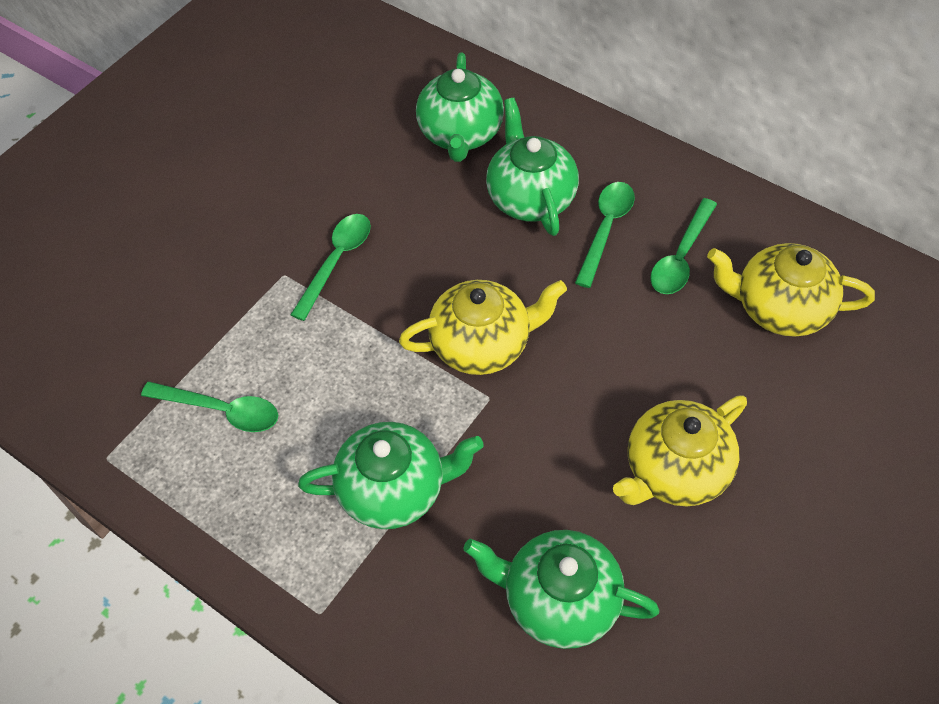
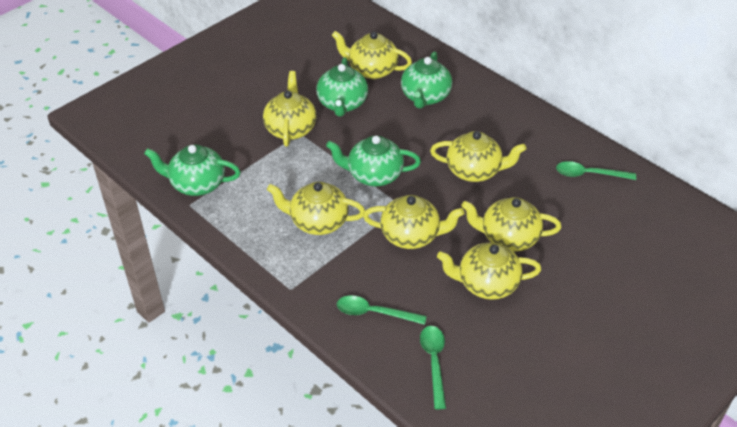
green spoon: [141,382,278,432] [290,214,371,321] [575,182,635,288] [650,198,717,294] = 4 -> [337,295,427,325] [420,326,446,409] [556,161,636,180] = 3
yellow teapot: [399,280,567,375] [613,395,747,506] [707,243,875,336] = 3 -> [263,71,316,147] [267,182,365,235] [332,31,412,79] [363,195,464,249] [430,131,526,182] [437,243,541,300] [462,197,562,252] = 7

